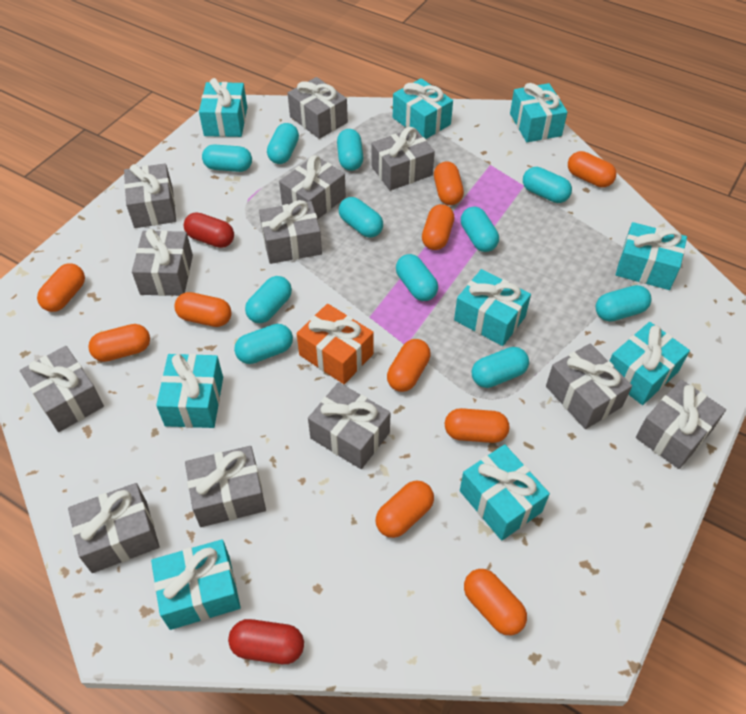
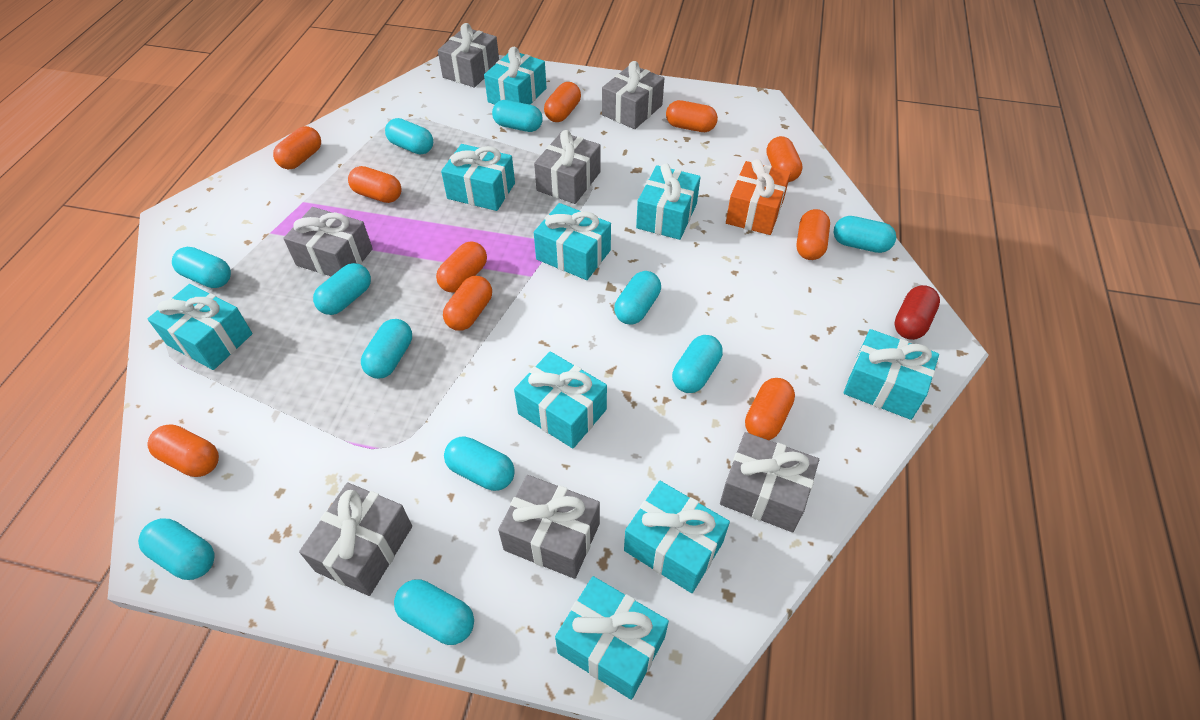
grey gift: [20,346,104,432] [68,483,160,573] [124,163,176,228] [132,229,193,296] [185,446,266,527] [259,200,322,264] [279,155,346,220] [288,77,348,139] [308,382,391,469] [371,127,435,191] [546,343,632,429] [636,379,726,469] = 12 -> [283,207,373,276] [299,482,412,596] [438,23,499,87] [498,475,600,579] [534,130,600,204] [602,61,664,129] [720,432,819,532] = 7
red capsule: [184,212,234,248] [228,619,304,664] = 2 -> [894,285,940,340] = 1

